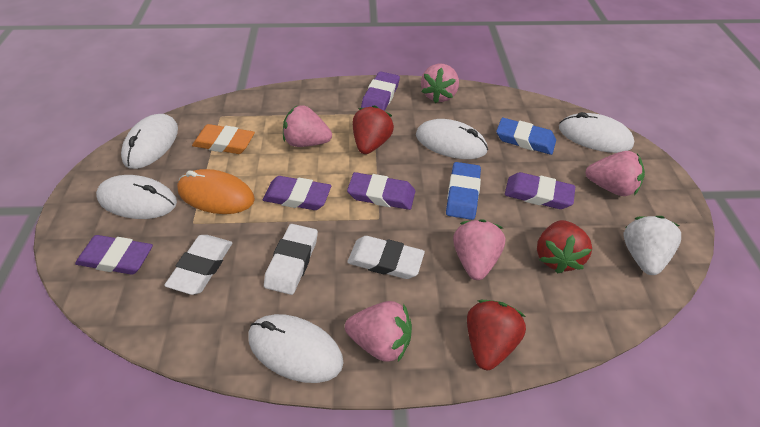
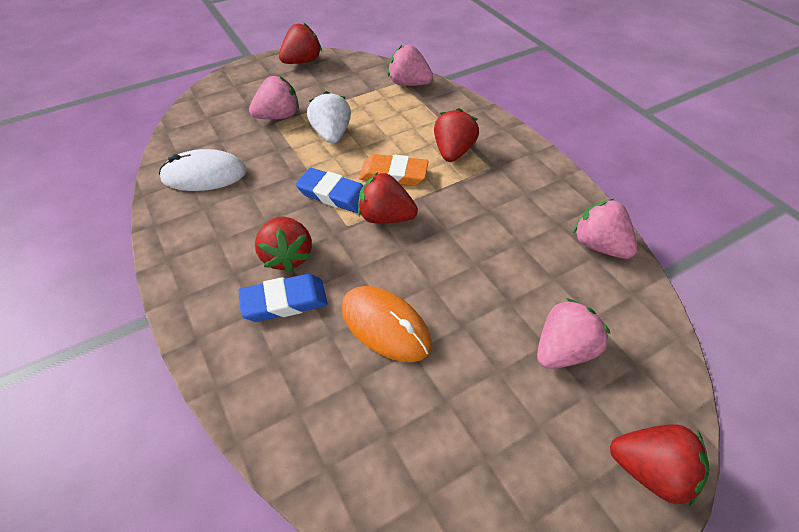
pink strawberry: [283,105,332,147] [345,301,412,362] [421,64,459,103] [453,219,505,280] [585,151,645,196] = 5 -> [249,76,299,119] [388,45,433,86] [537,298,611,369] [573,199,637,259] = 4
purple eraser: [75,235,153,275] [262,176,331,210] [347,172,415,210] [361,71,400,111] [505,172,575,209] = 5 -> none = 0
red strawberry: [353,105,394,154] [467,300,526,370] [537,220,592,274] = 3 -> [255,216,312,273] [279,23,322,64] [358,172,418,224] [434,108,479,162] [610,425,710,507] = 5
white eraser: [164,235,232,295] [264,224,318,295] [347,236,425,279] = 3 -> none = 0
white mouse: [96,175,177,219] [121,114,178,169] [248,314,344,383] [416,119,488,159] [559,112,634,153] = 5 -> [159,149,247,191] = 1

